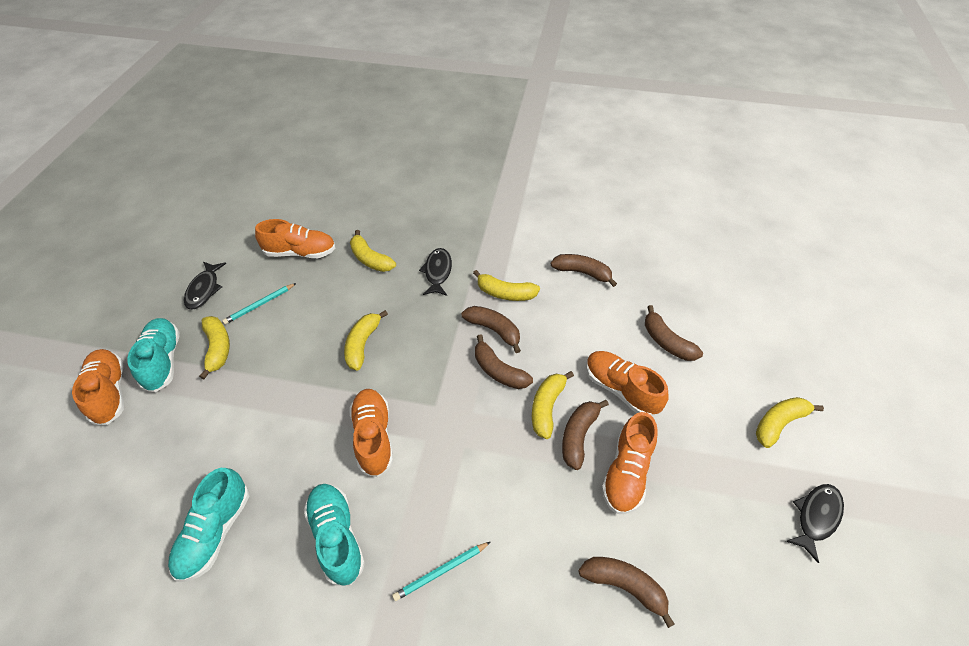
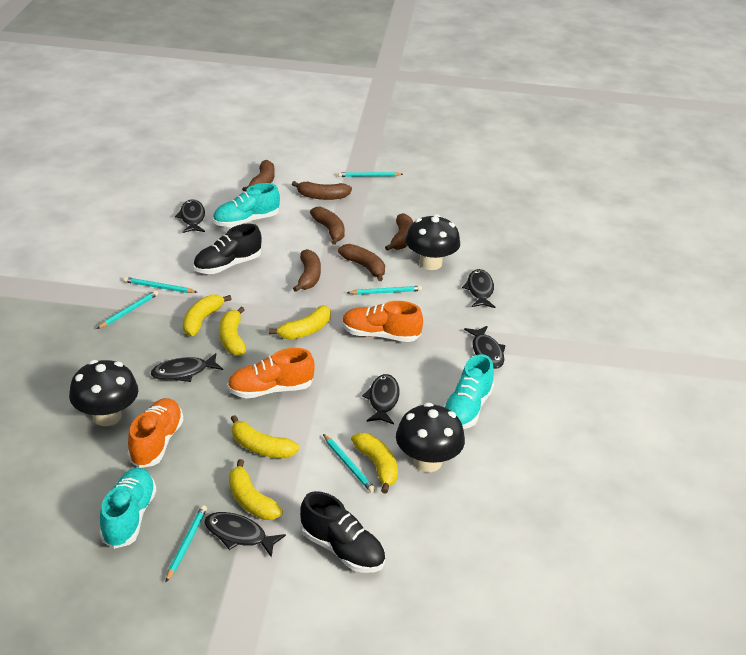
black fish: [184,261,226,310] [419,248,452,296] [786,484,844,563] = 3 -> [151,353,223,382] [175,199,205,233] [204,512,286,558] [362,374,399,425] [462,269,495,308] [464,326,506,369] = 6
black mushroom: none = 0 -> [69,360,138,426] [396,403,465,472] [405,214,460,270] = 3
black shoe: none = 0 -> [193,224,262,274] [300,491,385,573] = 2
orange shoe: [72,349,124,425] [255,219,335,258] [349,389,393,477] [586,351,669,416] [602,412,658,514] = 5 -> [127,398,183,468] [227,348,314,398] [342,301,423,342] = 3
turquoise pencil: [222,283,296,324] [392,542,490,601] = 2 -> [97,290,158,329] [124,277,197,293] [166,505,207,582] [323,434,375,493] [338,172,403,177] [347,286,422,295] = 6

